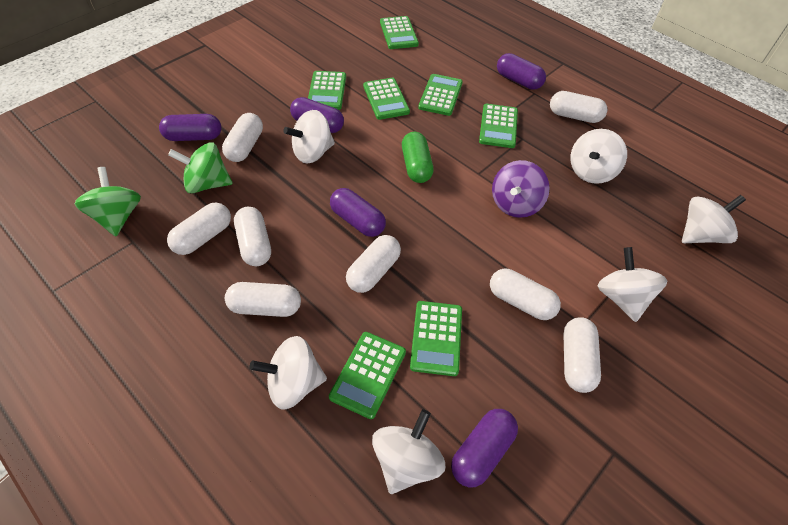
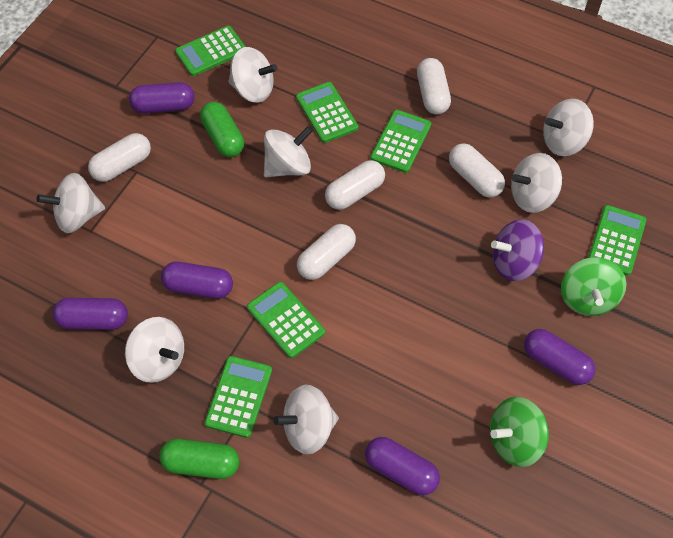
green calculator: [308,71,346,110] [329,332,406,419] [363,78,410,120] [380,16,419,49] [410,301,462,376] [418,74,463,116] [479,104,518,148] = 7 -> [175,26,246,76] [205,356,272,438] [247,282,325,358] [296,82,358,143] [370,110,431,173] [588,205,646,276] = 6
green capsule: [402,132,434,183] = 1 -> [159,439,239,479] [200,102,244,157] = 2
white capsule: [167,203,231,255] [222,113,263,162] [225,282,301,317] [234,207,271,266] [346,235,401,293] [490,269,561,320] [550,91,608,123] [564,317,601,393] = 8 -> [88,133,151,182] [297,224,356,280] [325,160,385,210] [417,58,451,115] [449,143,505,198] = 5
white spinning top: [249,336,327,409] [283,110,335,164] [372,409,445,494] [570,129,627,184] [598,247,667,322] [682,195,746,243] = 6 -> [36,173,105,233] [125,317,184,383] [228,47,278,103] [264,126,313,177] [273,384,339,455] [511,153,562,213] [543,99,594,156] = 7

